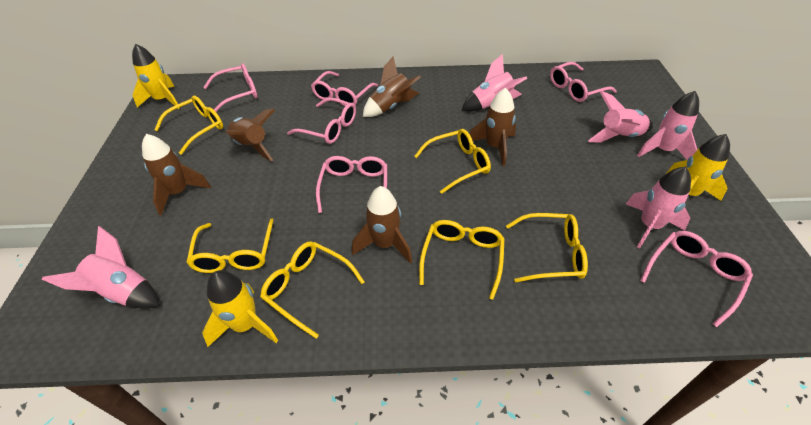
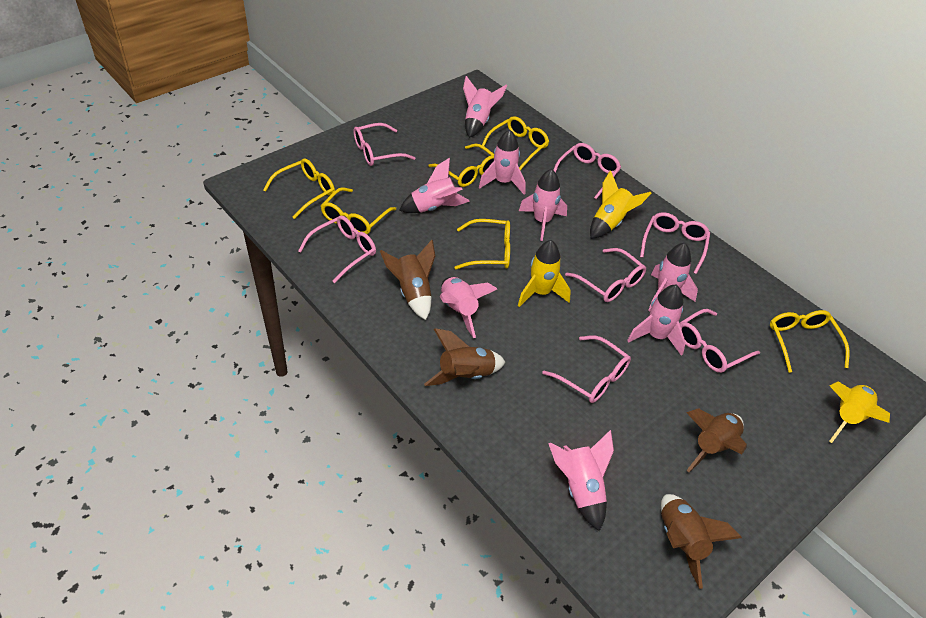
brown rocket: [142,134,211,215] [225,109,275,161] [352,186,412,264] [363,56,421,117] [470,88,516,166] = 5 -> [380,240,435,320] [424,328,505,386] [661,494,742,589] [686,408,747,472] = 4
pink glasses: [203,63,258,112] [287,98,356,144] [311,71,378,106] [316,156,387,213] [550,62,617,102] [640,231,753,327] = 6 -> [298,216,376,283] [353,123,415,166] [542,335,631,403] [554,143,621,199] [565,248,646,302] [640,212,710,274] [679,309,760,373] = 7
pink rocket: [42,226,160,309] [462,54,527,112] [588,91,652,142] [626,167,691,248] [637,91,699,160] = 5 -> [399,158,470,213] [440,277,497,338] [463,76,507,138] [479,129,525,194] [519,169,567,241] [548,430,614,531] [627,285,686,356] [648,243,698,311] = 8

